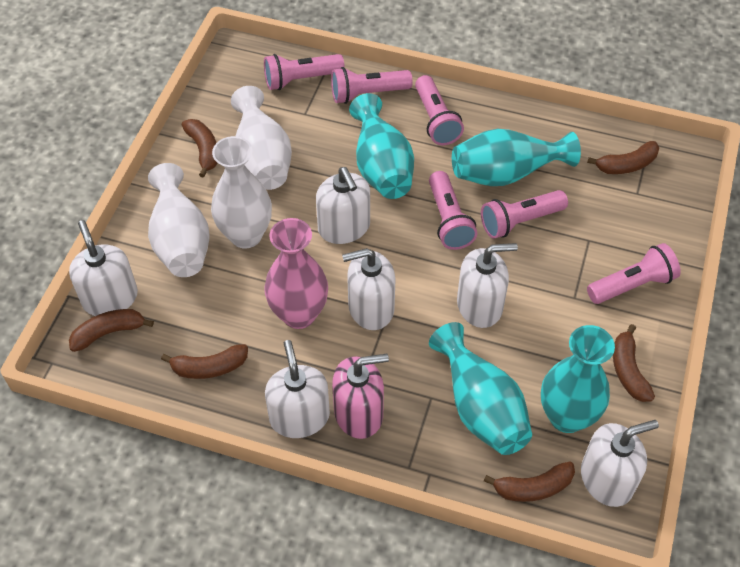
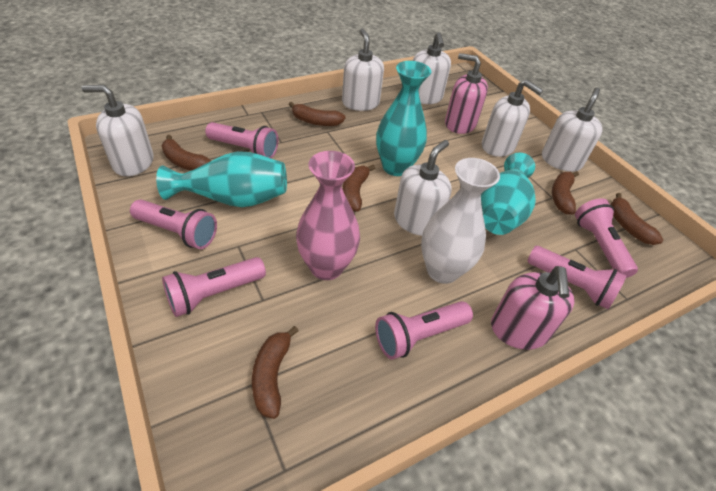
pink soap dispenser: [332,354,389,439] = 1 -> [445,53,488,134] [491,266,575,350] = 2
turquoise vase: [349,93,414,199] [429,322,532,455] [452,129,581,186] [541,325,615,433] = 4 -> [156,151,287,207] [376,61,431,176] [481,153,536,235] = 3
white vase: [148,163,210,277] [211,136,272,248] [231,86,292,190] = 3 -> [421,158,500,284] = 1

